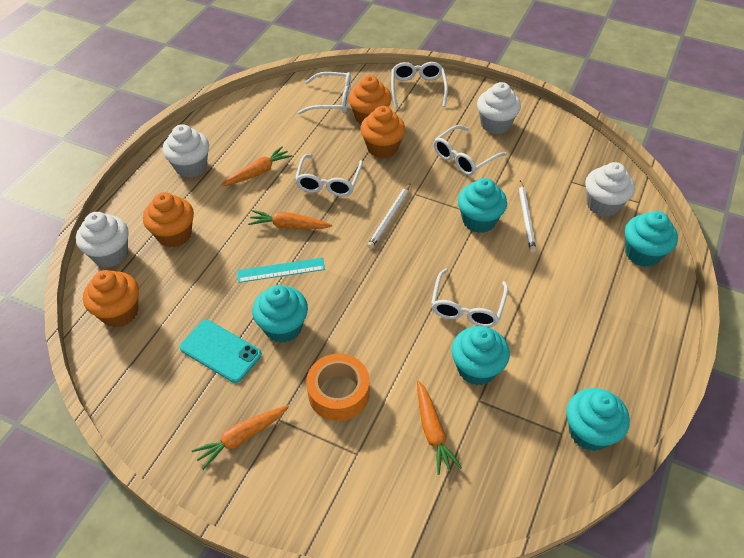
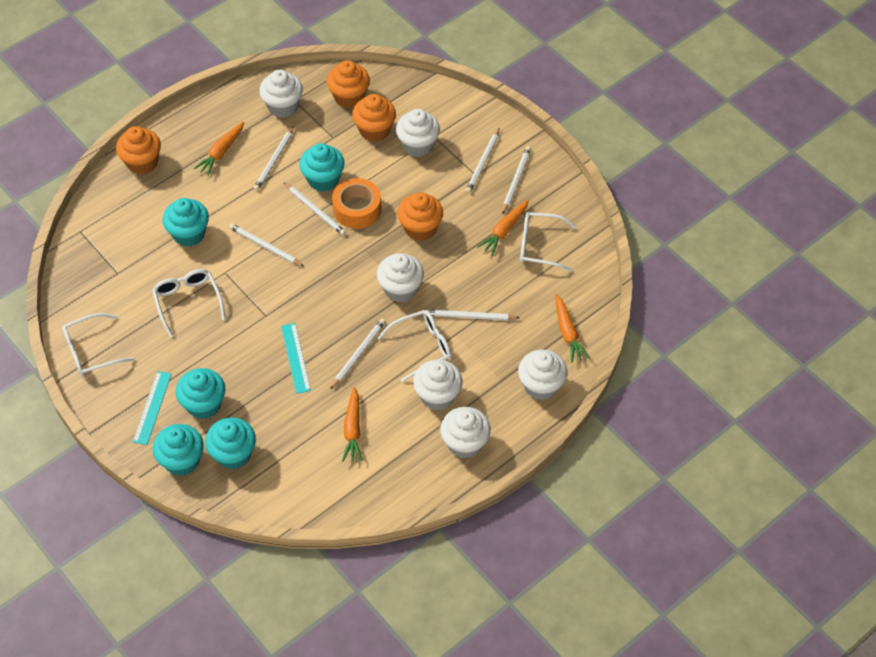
turquoise phone: [180,320,262,383] = 1 -> none = 0
turquoise ruler: [237,258,325,283] = 1 -> [133,371,172,445] [281,323,311,394] = 2
white cupcake: [76,212,129,268] [163,124,209,178] [477,82,521,134] [585,162,635,217] = 4 -> [259,70,303,118] [377,253,424,302] [396,109,440,157] [413,360,462,410] [440,407,491,459] [518,350,567,400] = 6
white glasses: [295,154,363,197] [298,72,351,114] [391,62,448,108] [431,269,508,327] [433,125,507,176] = 5 -> [62,313,135,376] [152,269,225,337] [378,310,451,382] [520,212,577,272] = 4
white pencil: [367,183,411,249] [519,181,536,253] = 2 -> [229,223,304,266] [253,126,294,191] [284,183,346,236] [330,319,386,390] [426,309,520,320] [466,129,499,193] [502,146,531,214] = 7

